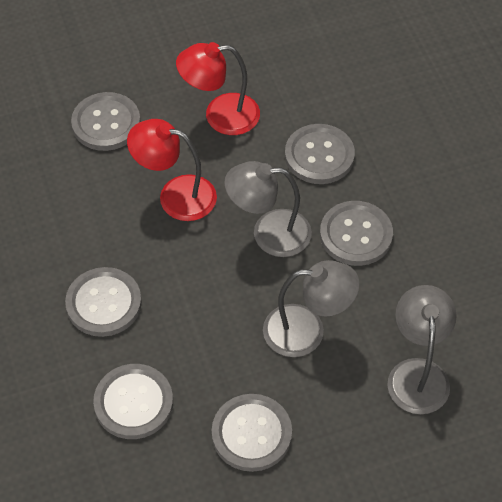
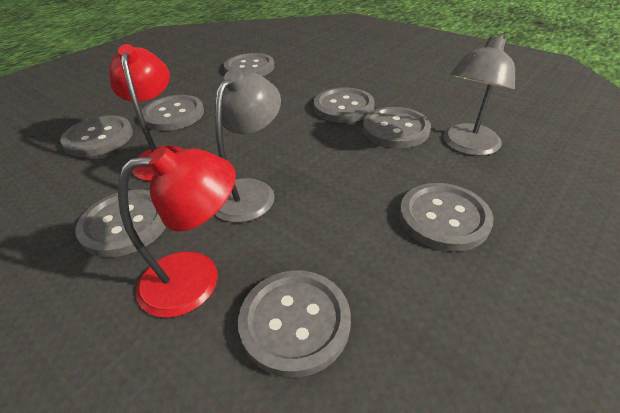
grey button: [65,267,142,337] [71,92,141,151] [93,364,173,439] [212,394,292,472] [285,124,355,184] [320,201,393,266] = 6 -> [60,115,133,157] [76,190,166,257] [142,95,204,131] [224,53,275,76] [238,270,351,378] [314,87,375,123] [363,107,431,148] [400,183,494,252] = 8
grey lamp: [224,161,312,257] [263,260,360,357] [387,285,457,414] = 3 -> [215,69,281,222] [443,33,515,156] = 2

